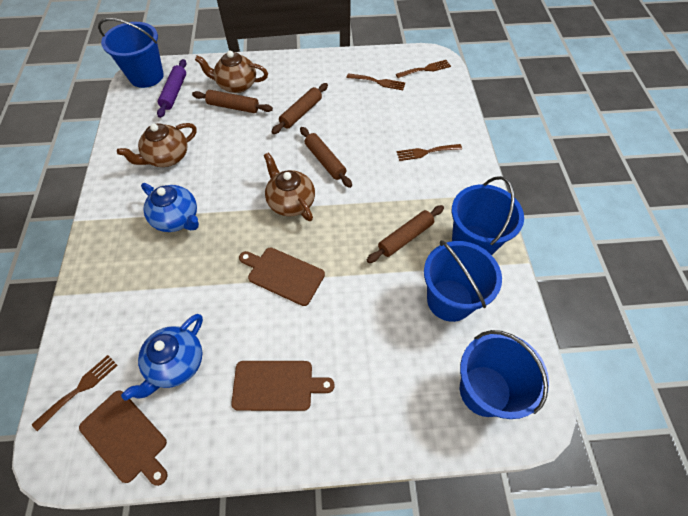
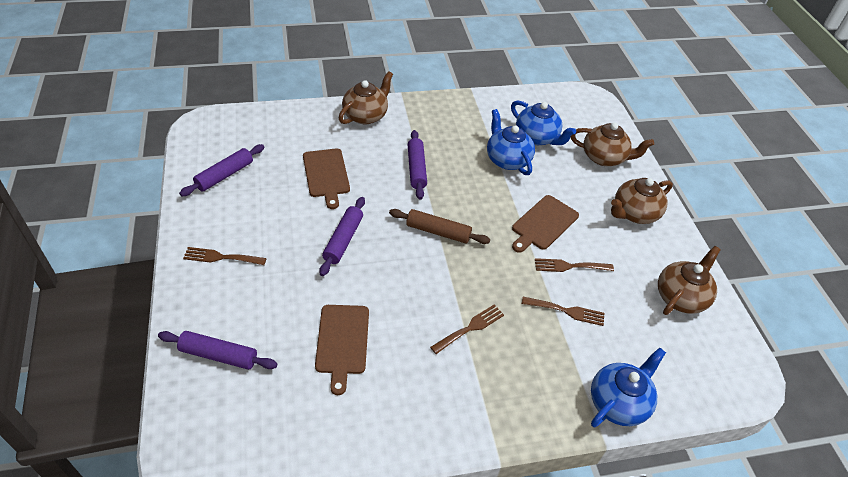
blue bucket: [98,18,164,88] [424,240,502,322] [452,176,524,255] [460,330,549,419] = 4 -> none = 0
blue teapot: [121,314,203,401] [141,183,199,232] = 2 -> [487,109,535,175] [511,100,576,145] [591,348,666,427] = 3
brown rolling pin: [192,90,273,113] [272,83,328,134] [300,127,352,188] [367,205,444,263] = 4 -> [389,209,490,244] = 1
brown teapot: [117,123,197,167] [195,50,268,93] [264,152,315,221] = 3 -> [339,71,393,124] [571,123,654,166] [611,178,673,224] [658,246,721,315] = 4
purple rolling pin: [157,59,186,118] = 1 -> [158,331,277,370] [179,144,264,197] [319,197,365,276] [407,130,427,200] = 4

